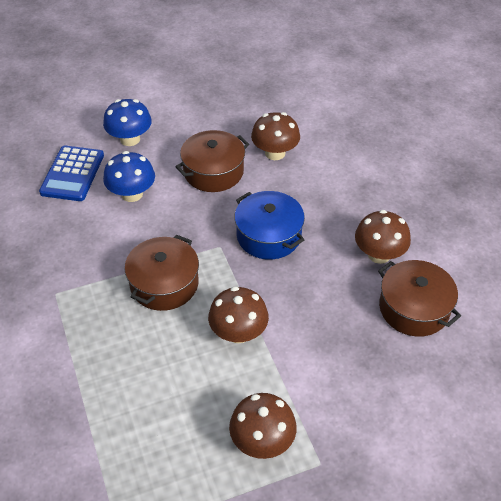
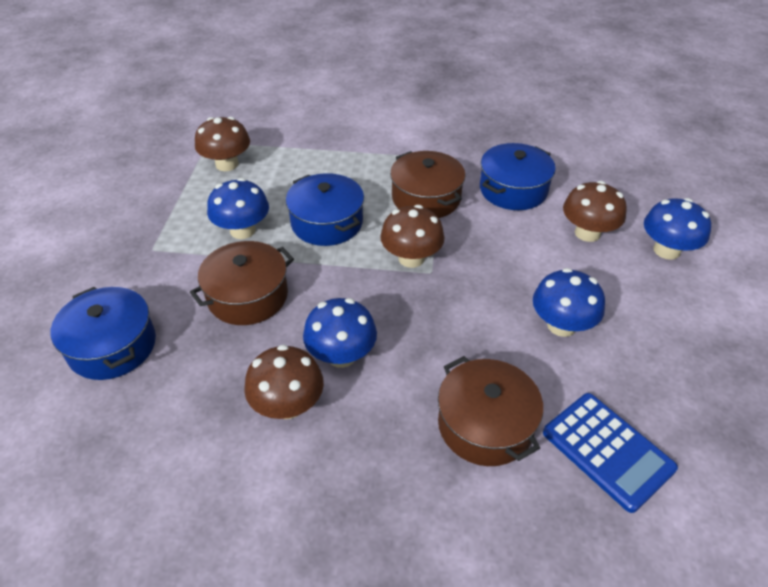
blue mushroom: [103,99,152,146] [103,151,155,202] = 2 -> [207,178,269,239] [303,298,377,368] [533,268,605,337] [644,198,711,260] = 4
blue pot: [234,191,305,260] = 1 -> [51,287,156,380] [286,173,364,246] [480,143,556,210] = 3

